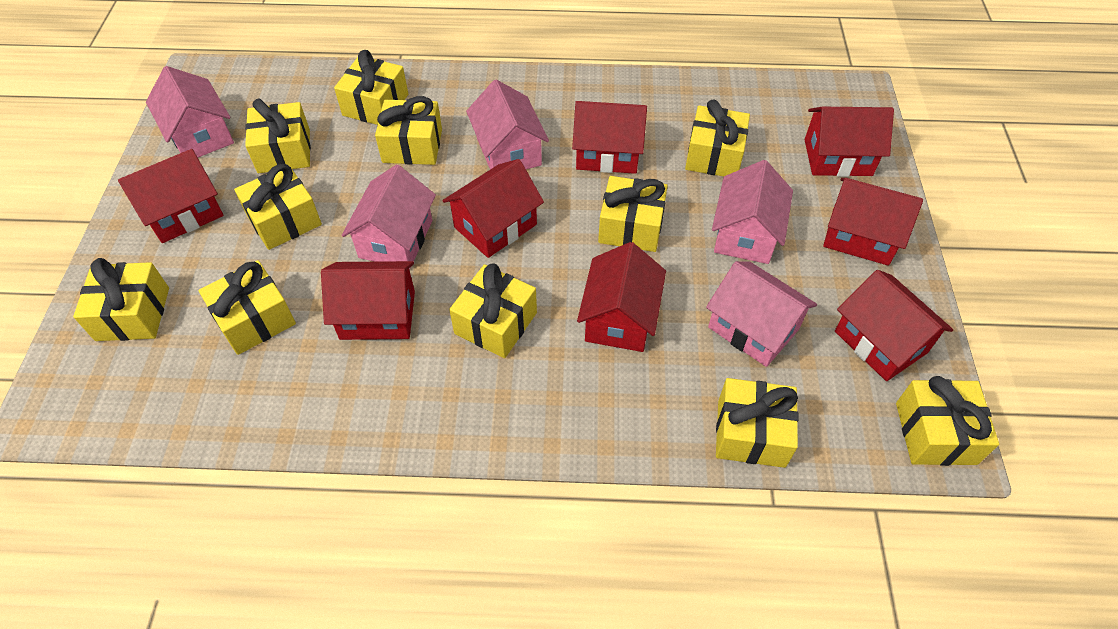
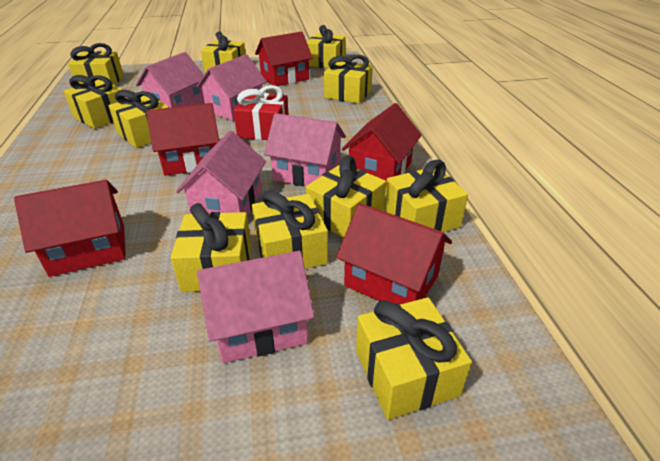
red gift: none = 0 -> [233,85,289,140] = 1
red house: [118,149,224,243] [321,261,415,340] [442,159,544,258] [572,101,647,174] [577,242,666,352] [805,107,894,177] [823,178,923,266] [835,270,953,381] = 8 -> [14,180,126,277] [146,103,219,176] [255,32,313,86] [336,203,452,304] [342,103,422,183] = 5

